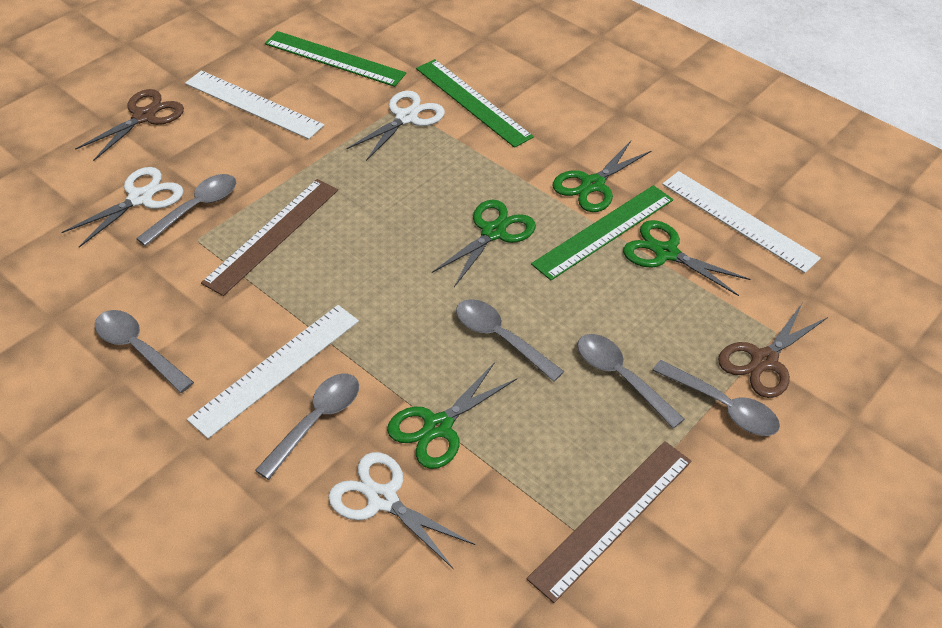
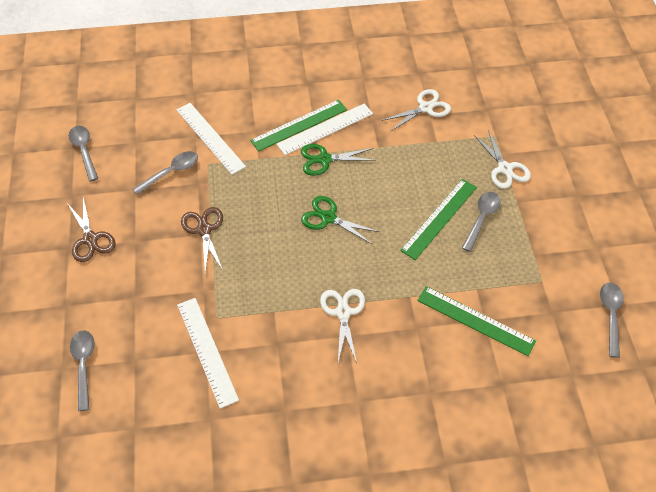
brown ruler: [201,179,338,296] [527,441,692,603] = 2 -> none = 0
green scissors: [387,362,517,469] [432,200,536,287] [553,141,651,212] [623,220,750,296] = 4 -> [301,144,376,176] [301,196,379,244] = 2
grey spoon: [95,310,194,393] [136,174,236,246] [255,374,359,480] [456,299,564,382] [577,334,684,429] [653,360,780,436] = 6 -> [69,126,98,182] [70,330,95,411] [133,151,198,195] [462,192,500,252] [600,282,624,358] = 5

